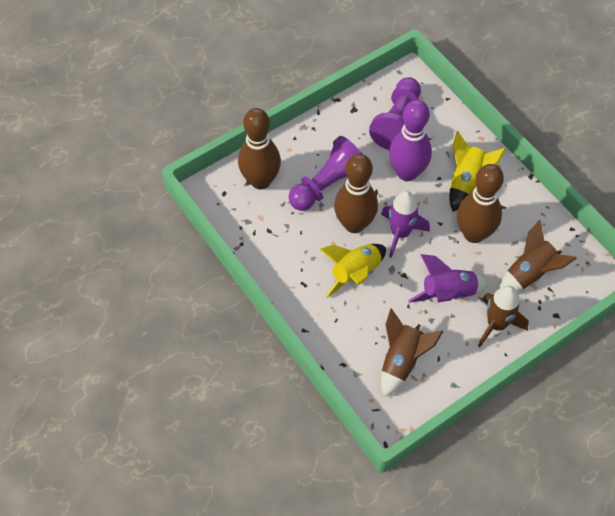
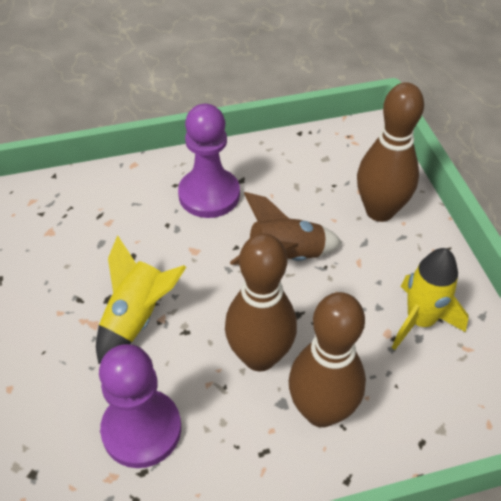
brown rocket: [381,308,443,397] [478,286,529,347] [499,220,577,291] = 3 -> [230,192,342,265] = 1
purple bowling pin: [389,100,432,181] = 1 -> none = 0
purple rocket: [381,191,430,258] [408,254,489,303] = 2 -> none = 0

